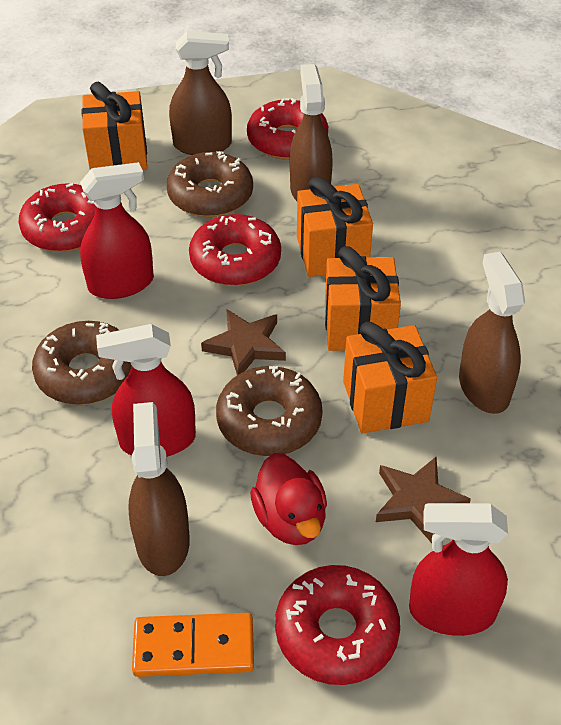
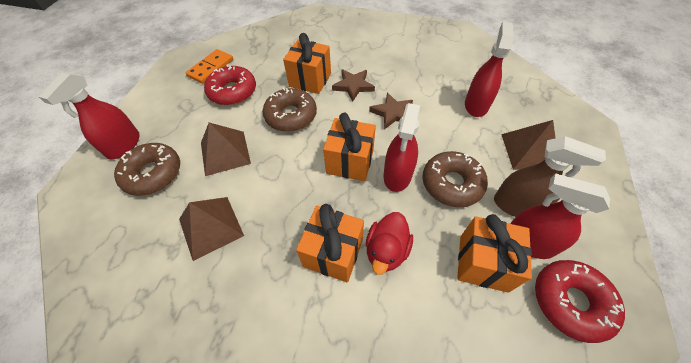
brown pyramid: none = 0 -> [179,197,244,261] [201,122,251,176] [501,120,556,170] = 3
brown spray bottle: [128,402,190,576] [169,31,232,155] [290,64,333,201] [459,252,525,414] = 4 -> [494,136,606,217] = 1
red donut: [19,183,95,252] [189,214,281,286] [247,98,328,160] [275,565,400,685] = 4 -> [204,64,256,105] [535,260,625,343] = 2
red spray bottle: [80,162,154,299] [96,324,196,457] [409,503,508,636] = 3 -> [38,72,140,159] [384,103,420,192] [465,22,514,117] [510,173,610,259] = 4

